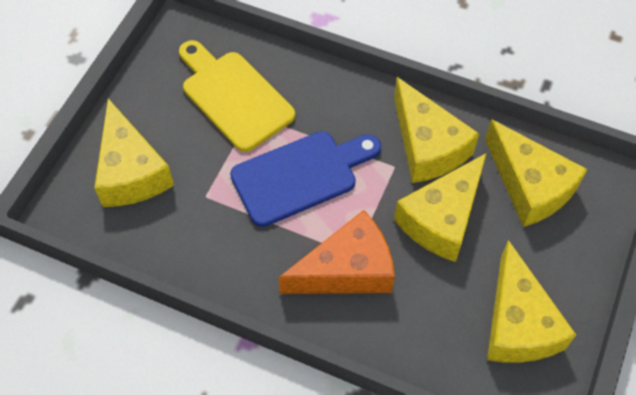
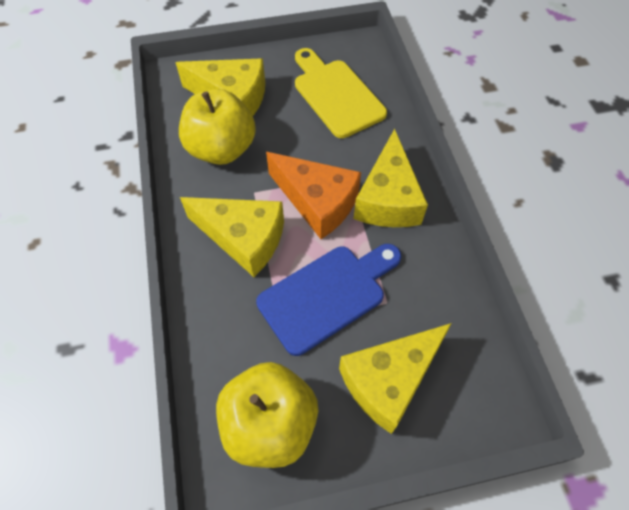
yellow apple: none = 0 -> [179,89,256,165] [216,362,318,468] = 2
yellow cheese: [94,99,174,207] [394,77,479,183] [394,153,487,262] [485,119,588,227] [487,240,576,363] = 5 -> [175,59,265,116] [180,197,284,277] [339,323,452,434] [354,129,428,227] = 4

